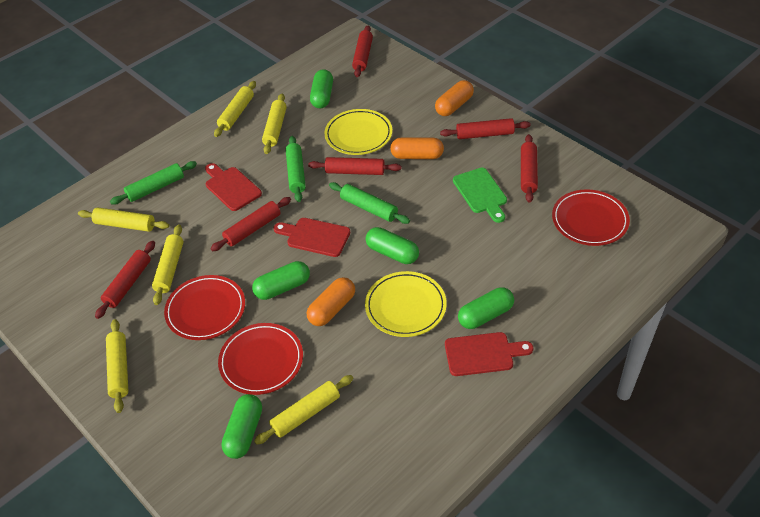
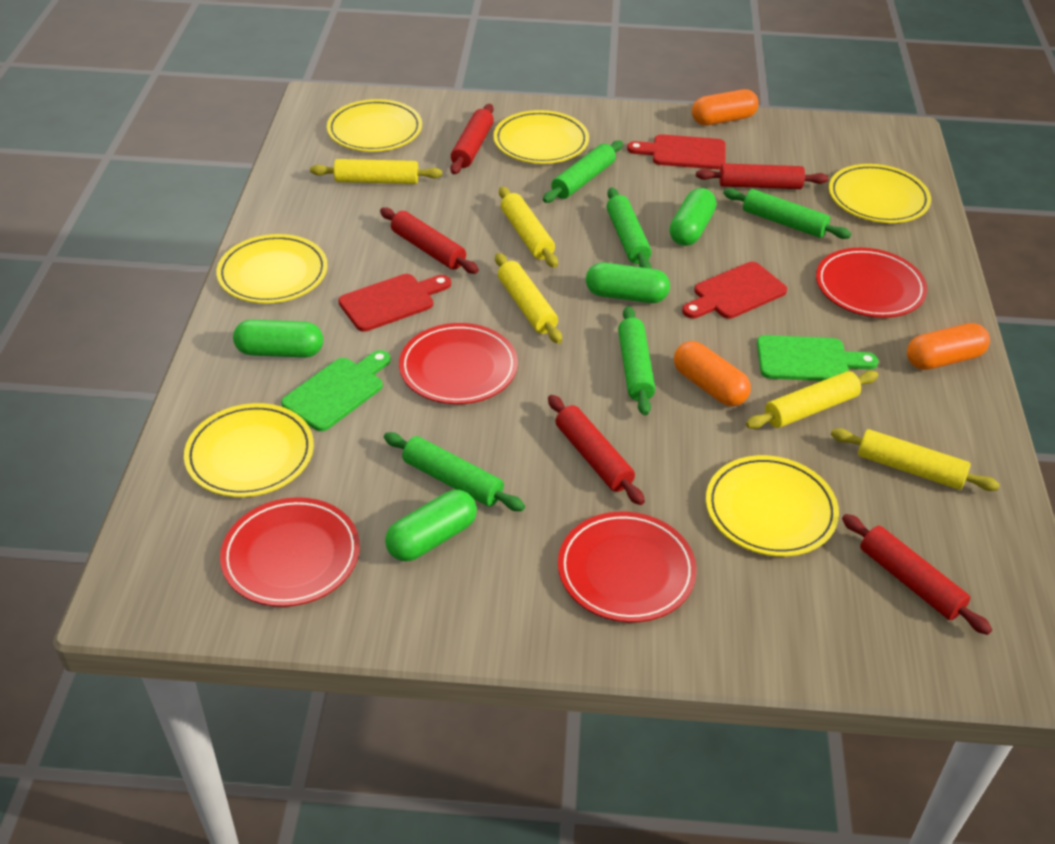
green capsule: [221,394,262,459] [252,261,310,300] [310,69,333,108] [366,227,419,264] [458,287,514,329] = 5 -> [233,320,323,358] [385,490,477,561] [586,262,670,303] [669,188,716,246] = 4
green cutting board: [453,168,507,223] = 1 -> [281,350,391,431] [757,335,879,381] = 2
green rolling pin: [110,161,197,205] [286,136,306,202] [329,182,410,224] = 3 -> [384,432,525,511] [543,140,623,203] [607,188,652,268] [618,306,655,416] [723,188,851,239] = 5
red plate: [164,275,245,340] [218,323,303,395] [552,189,630,246] = 3 -> [220,497,360,607] [399,323,518,404] [558,512,697,622] [816,247,927,318] = 4
red rolling pin: [95,241,155,319] [210,197,291,251] [308,157,401,175] [352,25,373,77] [440,118,531,139] [521,134,538,203] = 6 -> [380,207,479,274] [450,104,494,175] [548,395,645,505] [696,163,828,189] [842,514,992,635] = 5
yellow plate: [325,109,392,155] [365,271,447,337] = 2 -> [184,403,314,497] [216,234,328,303] [327,99,422,152] [493,110,589,164] [706,455,839,556] [829,164,931,223] = 6
yellow rolling pin: [78,207,169,232] [106,319,128,413] [152,224,183,305] [214,81,256,137] [254,375,353,445] [262,93,287,154] = 6 -> [310,159,443,184] [495,253,562,344] [499,186,558,268] [746,371,878,429] [831,428,1000,491] = 5

